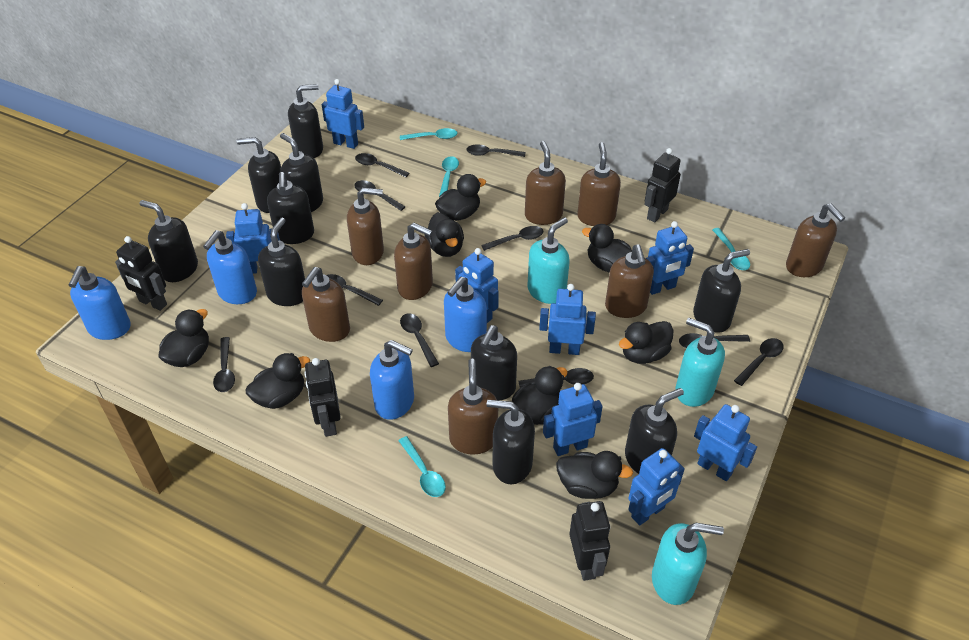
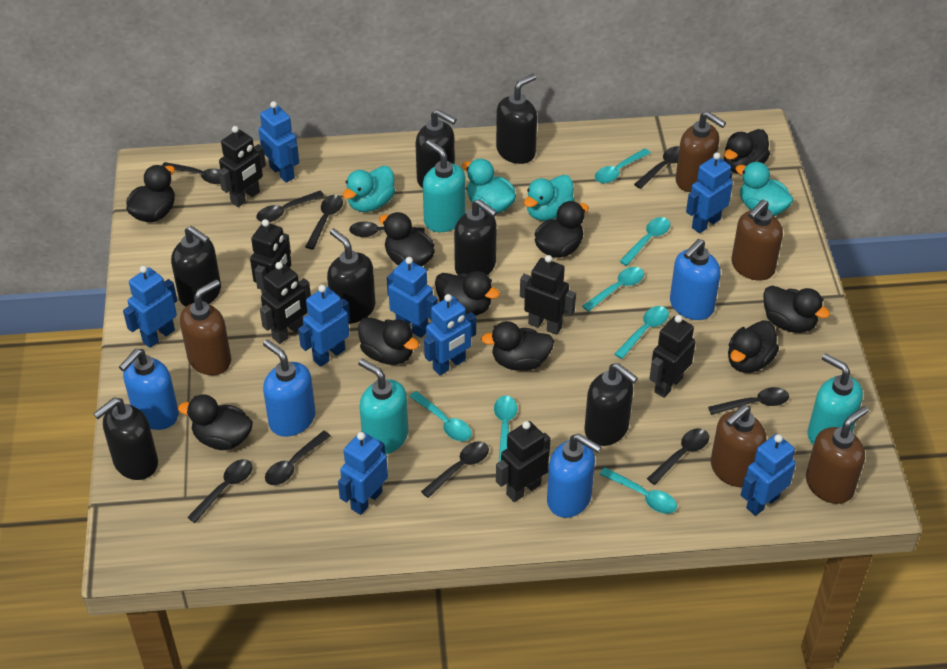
black duck: [158,309,209,367] [245,353,310,409] [424,212,464,257] [435,174,486,221] [512,366,567,425] [556,451,633,499] [582,224,632,273] [619,321,674,364] = 8 -> [126,165,175,222] [178,394,253,450] [358,317,419,365] [379,212,435,267] [435,271,500,316] [481,321,554,371] [534,201,589,258] [724,129,770,173] [728,320,779,373] [763,286,830,333] = 10
black robot: [115,236,167,311] [304,358,341,437] [569,501,610,581] [645,148,681,223] = 4 -> [219,126,266,207] [250,219,291,294] [260,262,311,344] [496,421,551,502] [520,255,576,335] [649,315,696,398] = 6
black soap dispenser: [139,200,198,282] [237,137,281,213] [258,218,305,306] [267,172,314,244] [280,133,323,212] [288,84,323,158] [471,325,517,400] [487,400,535,484] [625,388,684,474] [693,249,750,333] = 10 -> [93,397,158,480] [171,226,221,307] [327,228,375,324] [416,109,457,188] [454,199,497,275] [496,74,537,164] [585,363,638,446] = 7
brown soap dispenser: [302,267,350,342] [347,187,384,265] [394,223,433,300] [448,359,498,455] [525,141,566,225] [577,142,621,226] [605,244,654,318] [786,203,845,277] = 8 -> [180,279,231,375] [675,111,726,192] [711,405,766,487] [731,199,783,281] [806,406,869,504] = 5
turquoise duck: none = 0 -> [342,166,395,212] [462,159,516,213] [524,175,575,221] [735,162,793,216] = 4
turquoise spoon: [398,436,446,497] [400,128,457,140] [439,156,459,197] [712,228,750,270] = 4 -> [409,391,472,441] [494,396,517,462] [582,267,644,312] [595,148,651,183] [599,467,677,514] [615,306,669,359] [619,217,670,266] = 7

